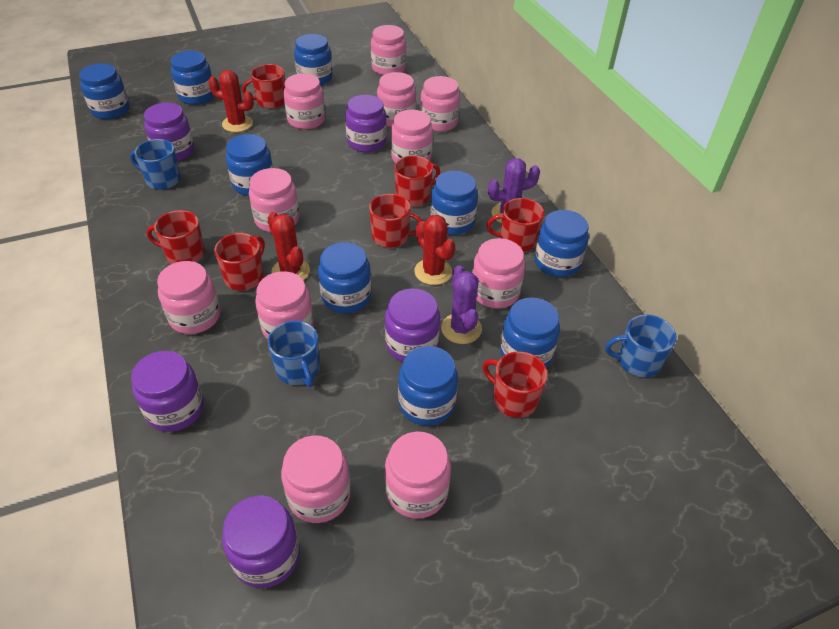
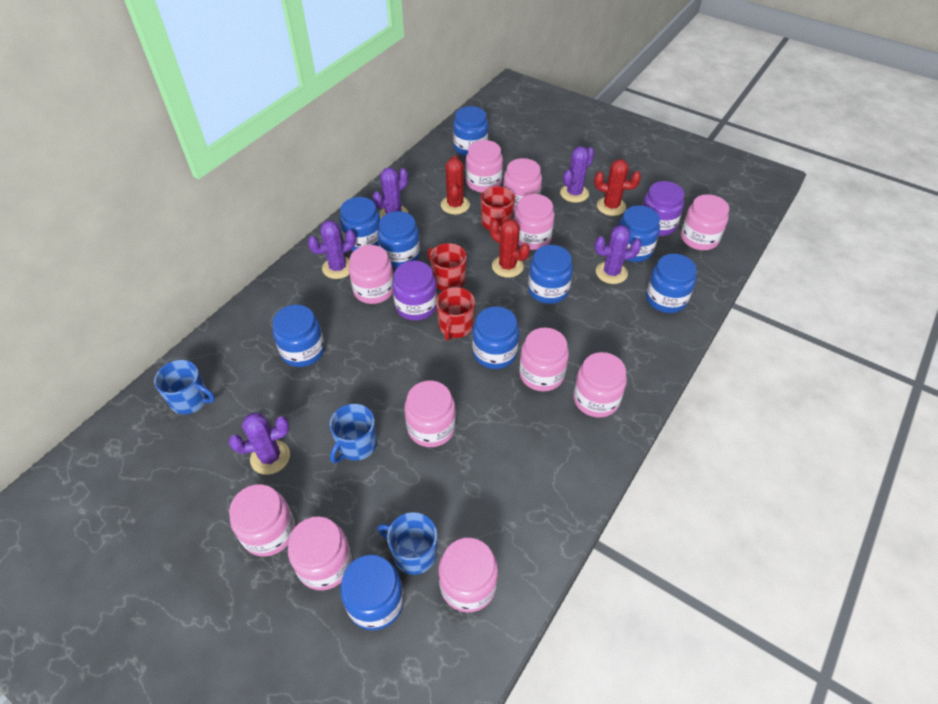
purple cactus: [441,265,482,344] [488,158,540,223] = 2 -> [229,413,290,475] [308,220,356,279] [372,167,408,219] [560,146,595,203] [594,225,642,284] = 5
purple jar: [131,351,204,432] [144,103,194,161] [222,496,300,588] [345,95,387,152] [385,288,440,362] = 5 -> [392,261,437,321] [642,181,684,236] = 2
red mug: [147,210,205,264] [214,233,265,290] [242,64,285,109] [369,194,423,248] [394,156,440,207] [483,351,548,418] [487,198,544,252] = 7 -> [427,243,467,291] [436,287,475,341] [481,186,515,230] = 3

